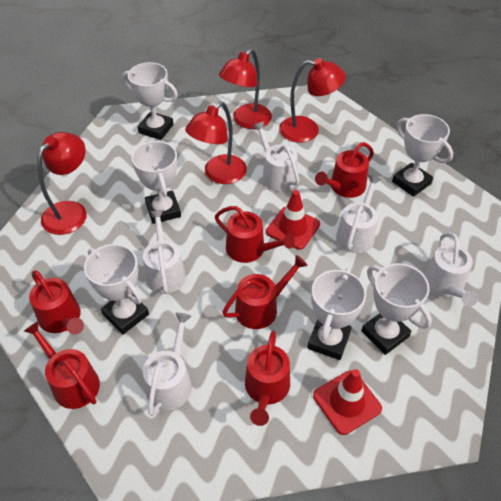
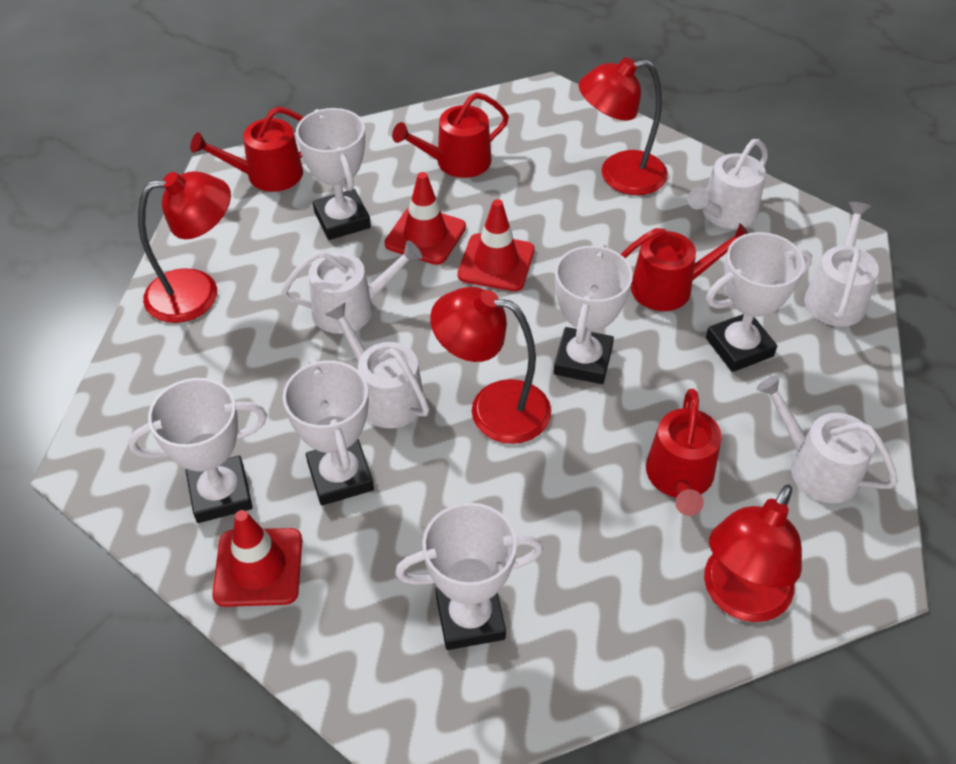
red traffic cone: [266,190,320,250] [313,369,382,435] = 2 -> [212,510,302,607] [384,172,466,265] [458,199,535,291] = 3
red watering can: [24,321,100,409] [29,270,84,335] [215,206,295,263] [222,255,308,329] [245,331,290,426] [315,142,374,198] = 6 -> [190,107,304,192] [392,93,509,178] [620,223,749,311] [646,389,722,516] = 4

